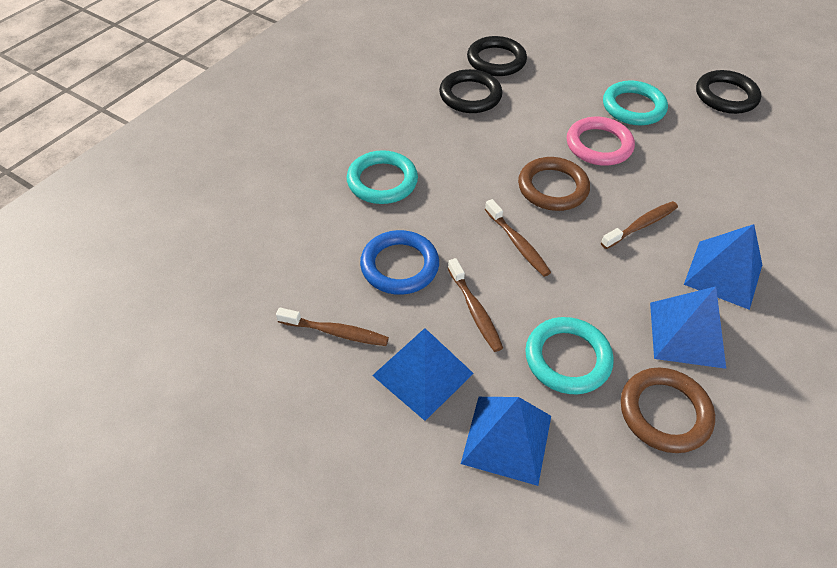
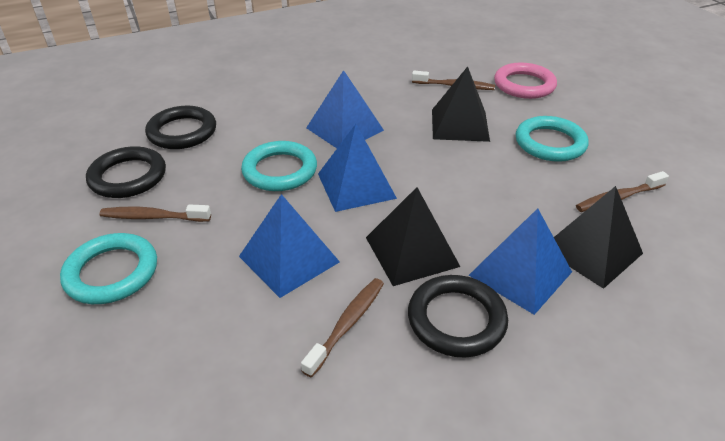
black pyramid: none = 0 -> [366,187,460,286] [432,66,490,142] [554,186,643,289] = 3
blue ring: [360,230,439,295] = 1 -> none = 0
brown ring: [518,157,590,211] [621,368,715,453] = 2 -> none = 0

